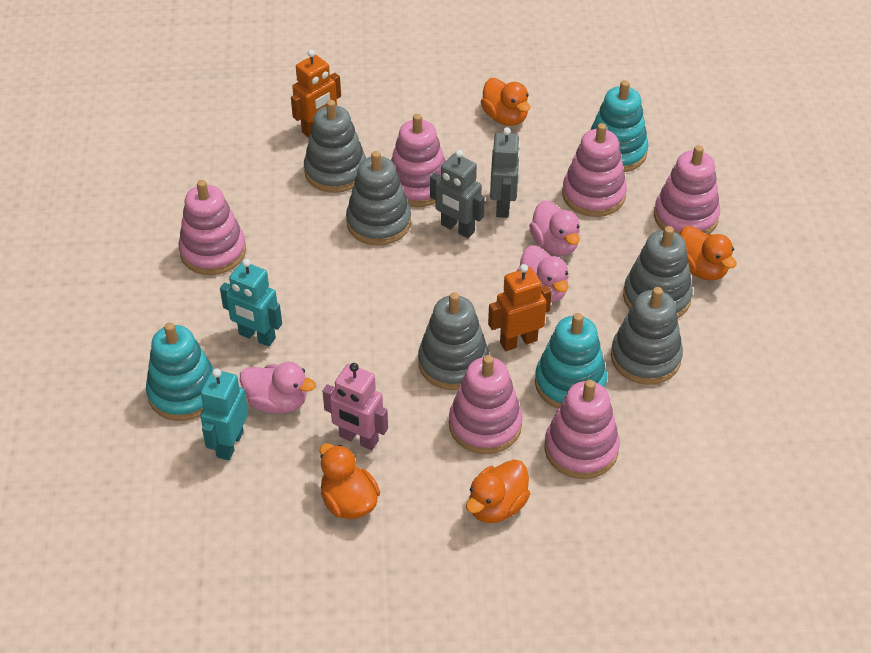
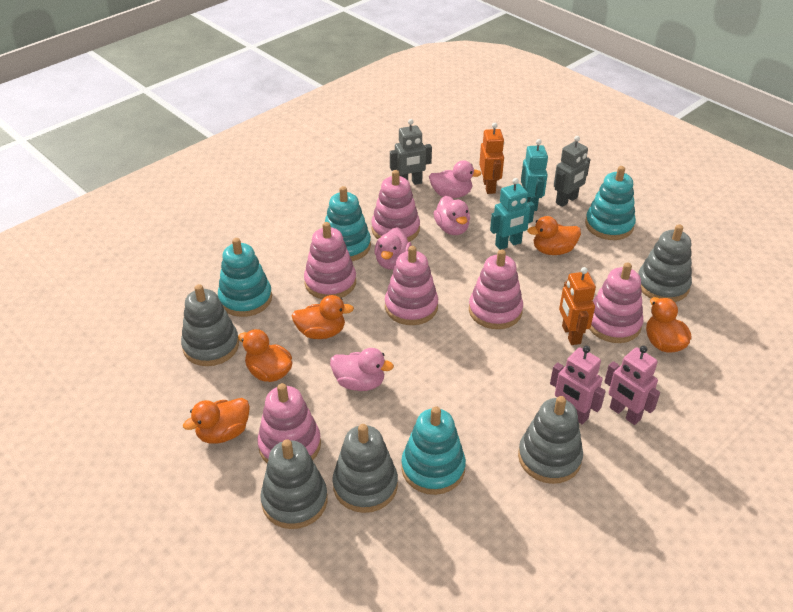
orange duck: [319,443,380,519] [466,459,530,523] [481,78,530,126] [679,226,737,280] = 4 -> [183,398,250,444] [238,329,293,382] [292,295,354,339] [527,216,581,255] [646,297,691,353] = 5
pink duck: [240,362,316,414] [517,245,569,302] [529,200,580,256] = 3 -> [330,348,394,391] [374,227,412,269] [429,160,482,198] [434,196,470,235] = 4
pink robot: [323,363,388,450] = 1 -> [550,346,606,425] [604,346,660,425] = 2
turquoise stacking toy: [146,322,214,421] [535,313,607,409] [591,80,649,172] = 3 -> [218,238,272,317] [325,186,371,261] [401,407,466,495] [585,166,636,240] = 4

